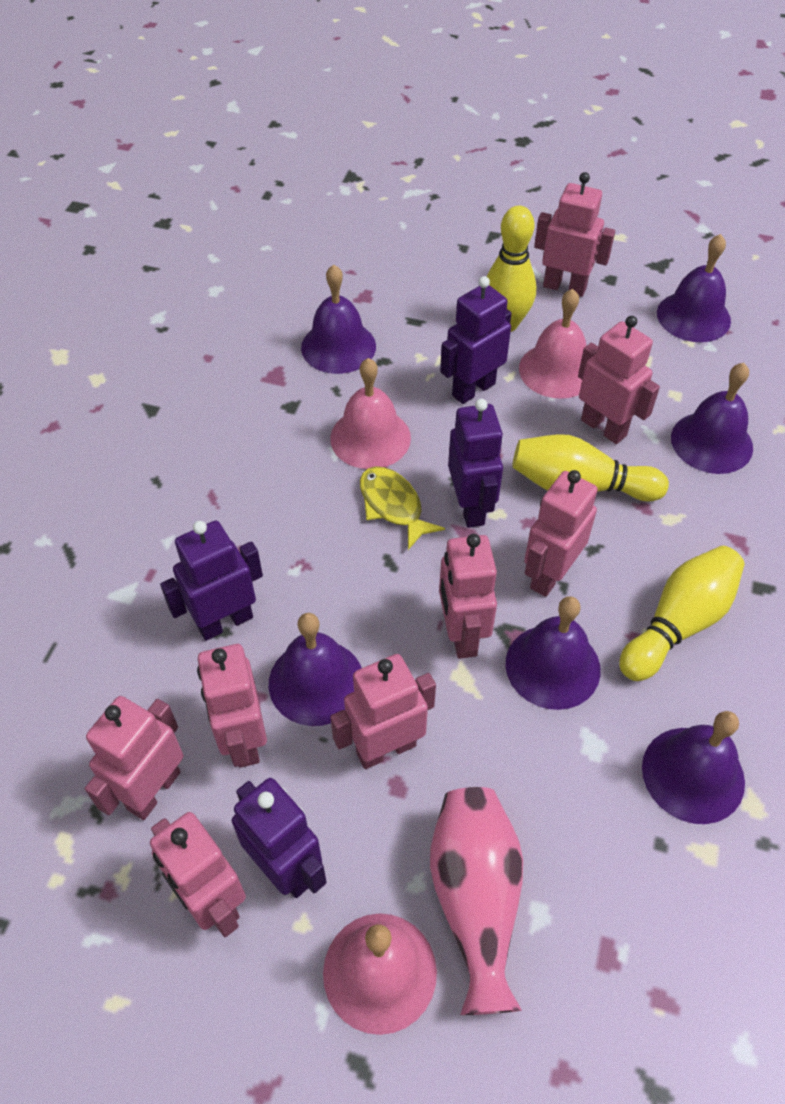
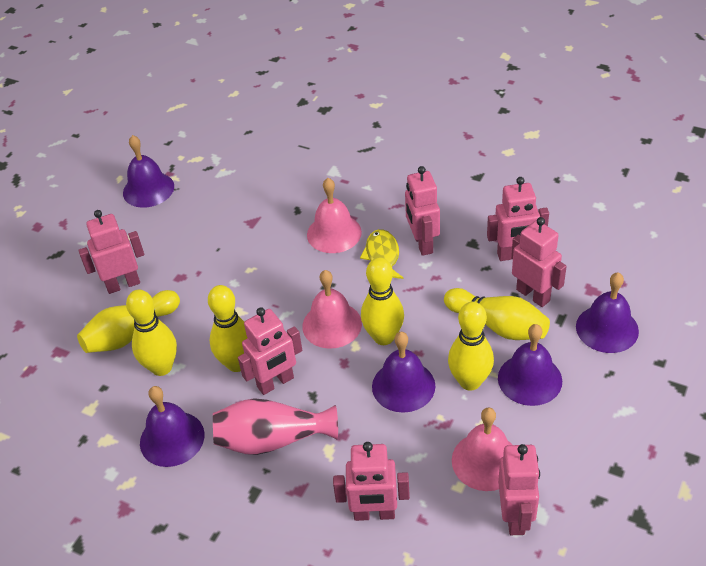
pink robot: [85,696,183,820] [150,812,246,937] [197,644,267,768] [330,654,436,769] [439,534,497,659] [524,470,598,597] [534,172,615,297] [578,316,660,444] = 8 -> [78,210,144,294] [238,307,302,395] [333,442,410,521] [405,166,440,256] [487,177,549,261] [498,444,540,535] [511,217,567,307] = 7
purple bell: [269,613,362,726] [301,265,376,374] [506,596,601,710] [642,711,745,824] [657,234,731,342] [671,363,753,474] = 6 -> [123,135,174,208] [140,386,205,467] [372,332,435,413] [498,324,562,406] [576,272,639,353] = 5
purple robot: [160,521,263,641] [232,778,327,898] [440,276,512,404] [448,399,503,528] = 4 -> none = 0
yellow bowling pin: [486,206,536,332] [512,434,669,502] [619,546,744,681] = 3 -> [77,290,180,353] [126,290,177,376] [208,285,247,372] [361,257,404,345] [444,288,550,340] [448,302,494,391] = 6

